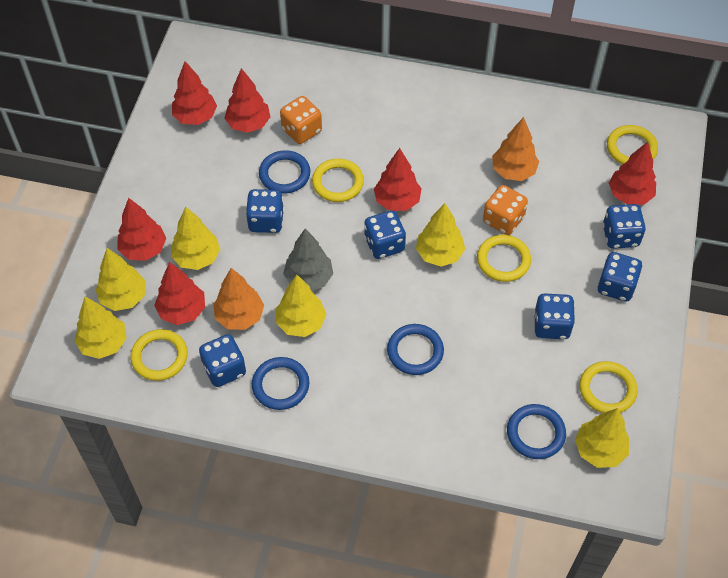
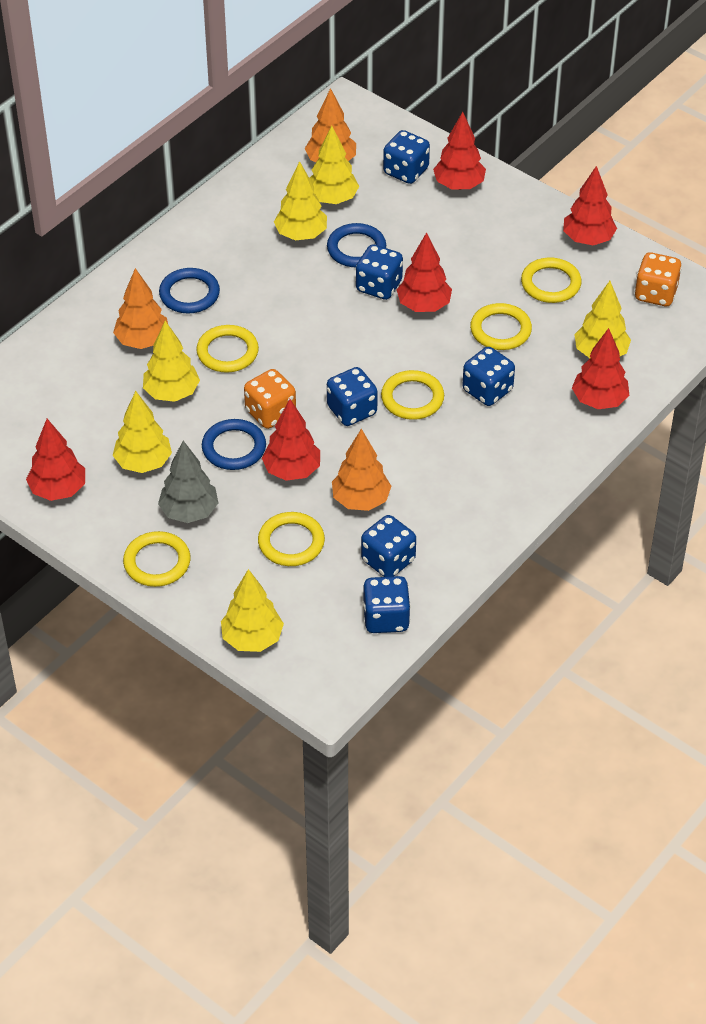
blue ring: [252,357,310,410] [259,150,310,194] [387,324,444,375] [507,404,566,459] = 4 -> [159,268,220,314] [202,419,266,470] [327,223,386,267] = 3
orange tree: [213,268,264,330] [492,117,539,181] = 2 -> [113,268,168,349] [305,88,356,162] [332,429,391,511] = 3
yellow ring: [131,329,188,381] [312,159,364,202] [477,235,531,282] [579,361,638,413] [607,125,658,165] = 5 -> [123,531,191,587] [196,325,259,373] [258,512,325,566] [381,370,444,420] [470,303,532,350] [521,257,582,303] = 6

